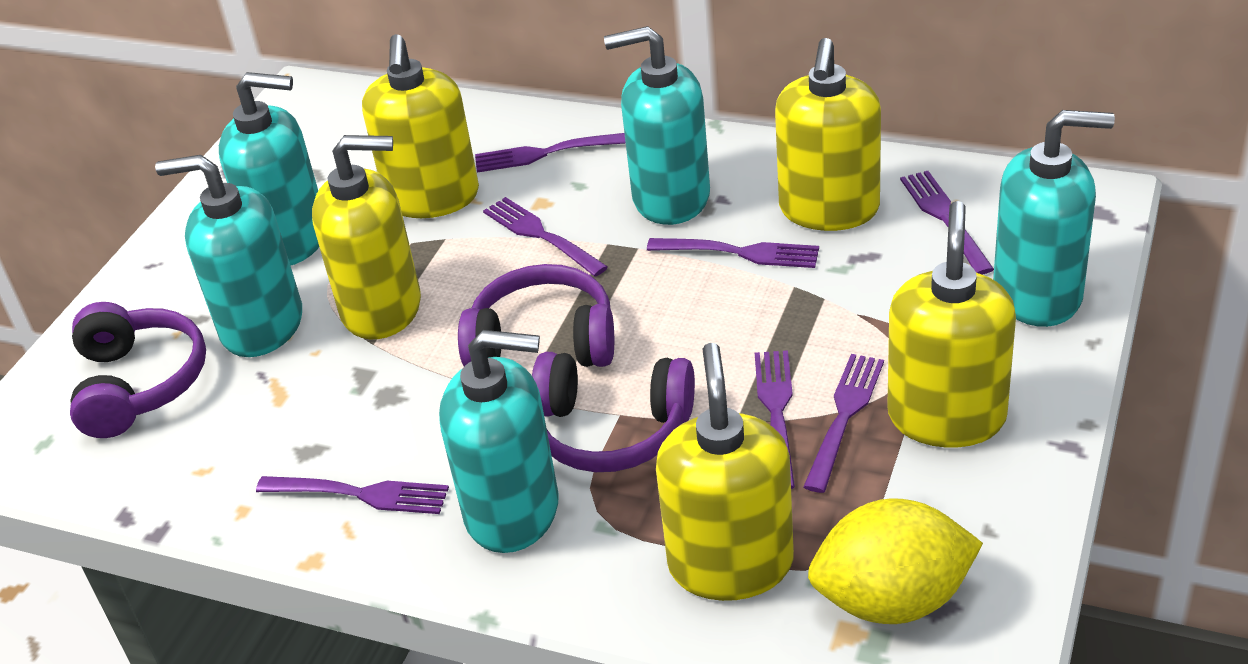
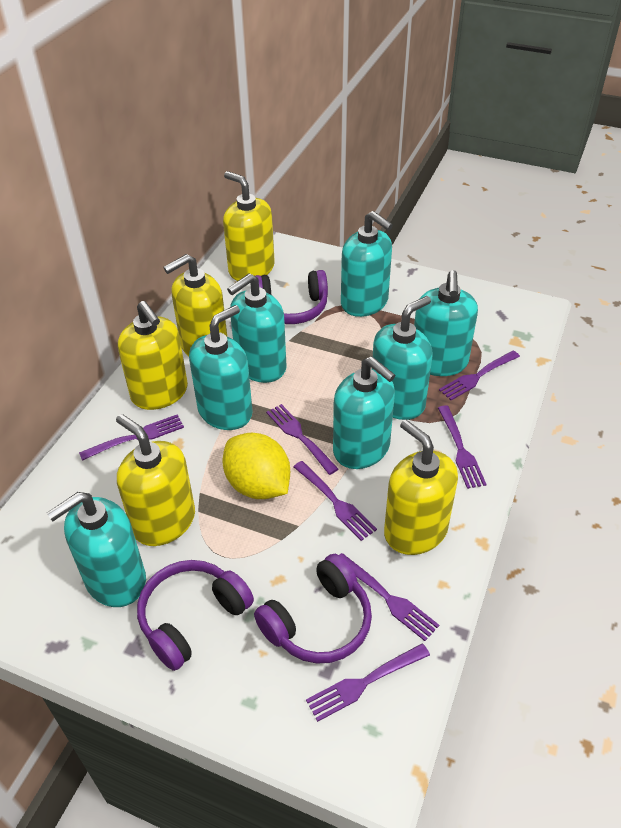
turquoise soap dispenser: [155,155,302,357] [219,72,319,266] [439,330,559,553] [604,26,710,225] [993,110,1115,327] = 5 -> [47,492,146,607] [189,305,253,430] [227,273,287,383] [333,356,395,469] [341,211,393,317] [372,296,433,420] [414,270,478,376] = 7

